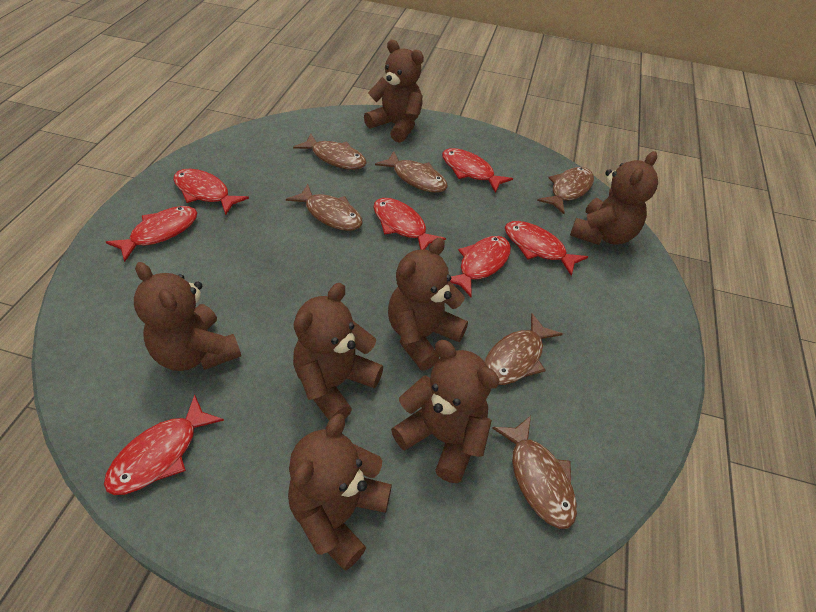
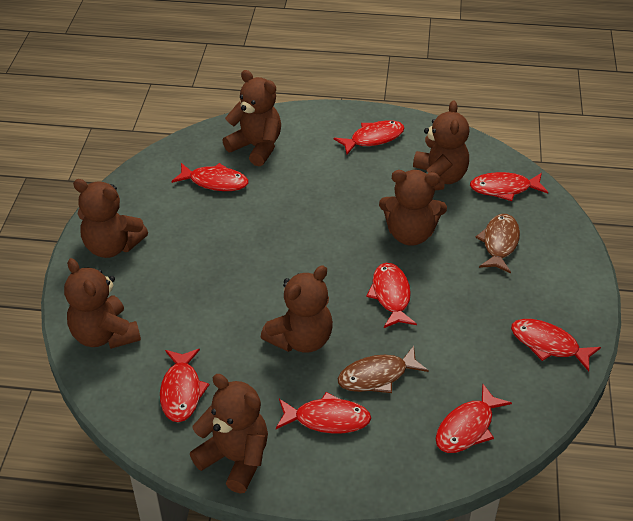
brown fish: [286,184,363,231] [293,134,367,170] [375,151,448,193] [484,313,563,385] [492,416,577,529] [537,167,594,214] = 6 -> [337,346,429,393] [475,214,520,274] = 2
red fish: [104,394,224,495] [106,206,197,262] [173,169,249,215] [373,198,446,250] [442,148,513,193] [450,236,511,297] [505,221,588,276] = 7 -> [160,349,210,422] [171,163,248,191] [276,392,371,434] [334,120,404,155] [366,263,417,328] [436,384,512,453] [470,172,548,201] [511,319,601,371] = 8

